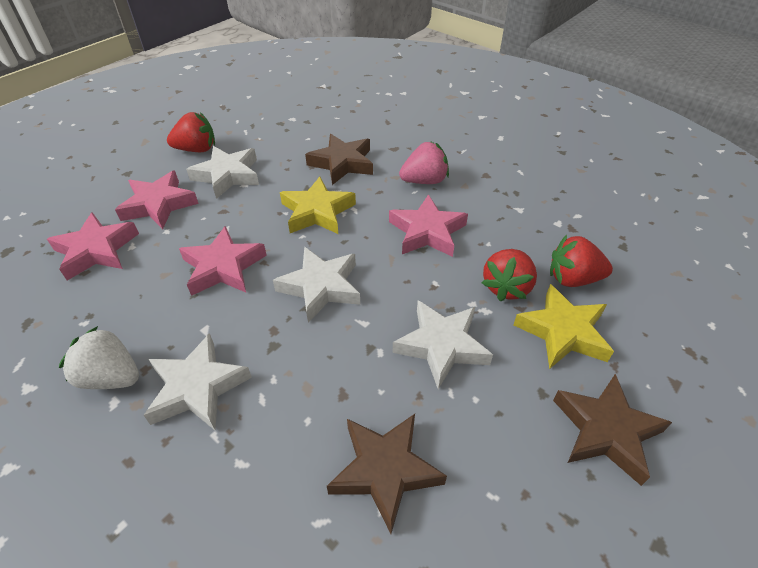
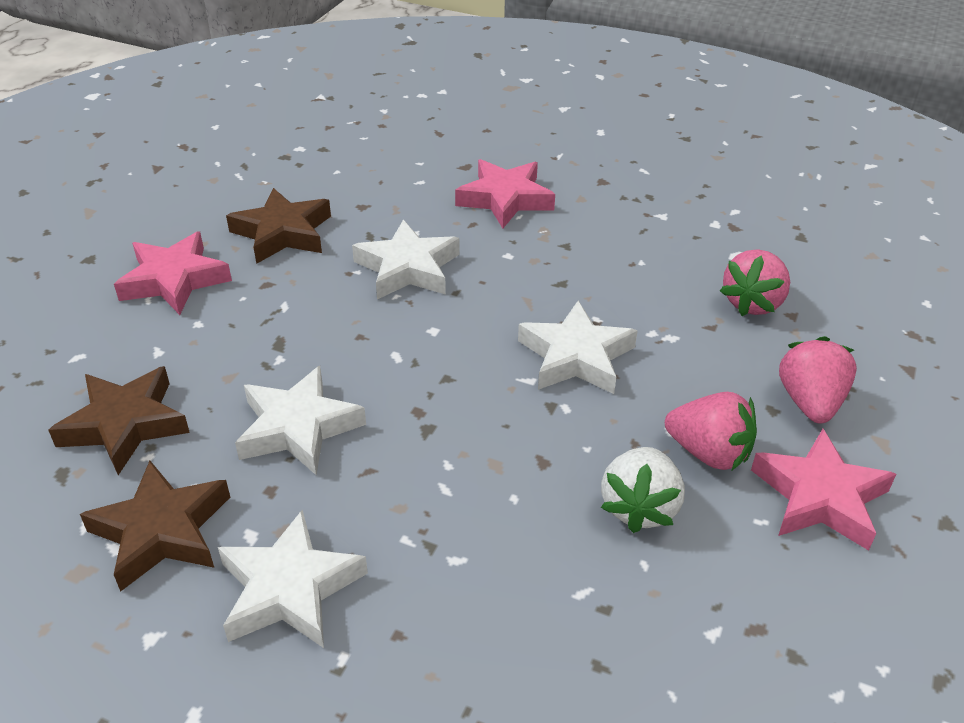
pink star: [47,212,139,280] [115,170,199,229] [179,226,267,296] [389,194,468,257] = 4 -> [114,232,232,315] [455,159,555,228] [751,429,896,551] = 3
pink strawberry: [399,141,449,184] = 1 -> [665,392,757,470] [720,249,790,316] [779,336,857,424] = 3
red strawberry: [167,112,215,152] [482,249,537,301] [550,235,613,287] = 3 -> none = 0
yellow star: [280,176,356,234] [514,284,614,369] = 2 -> none = 0

